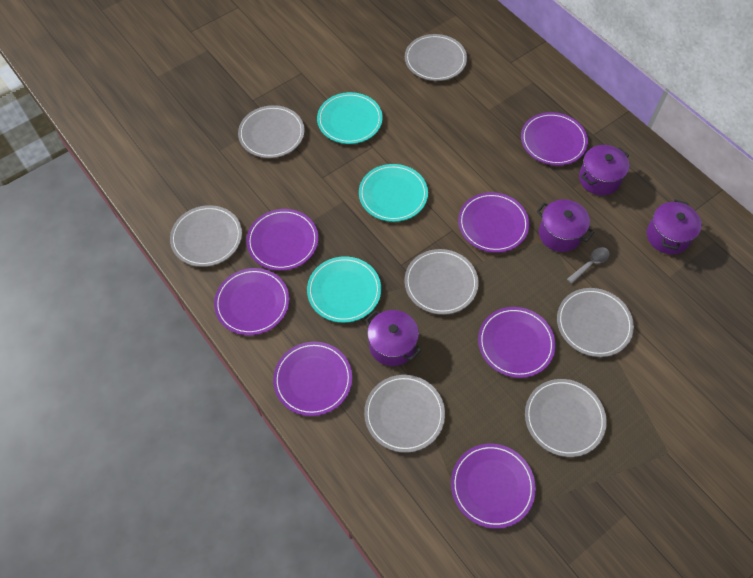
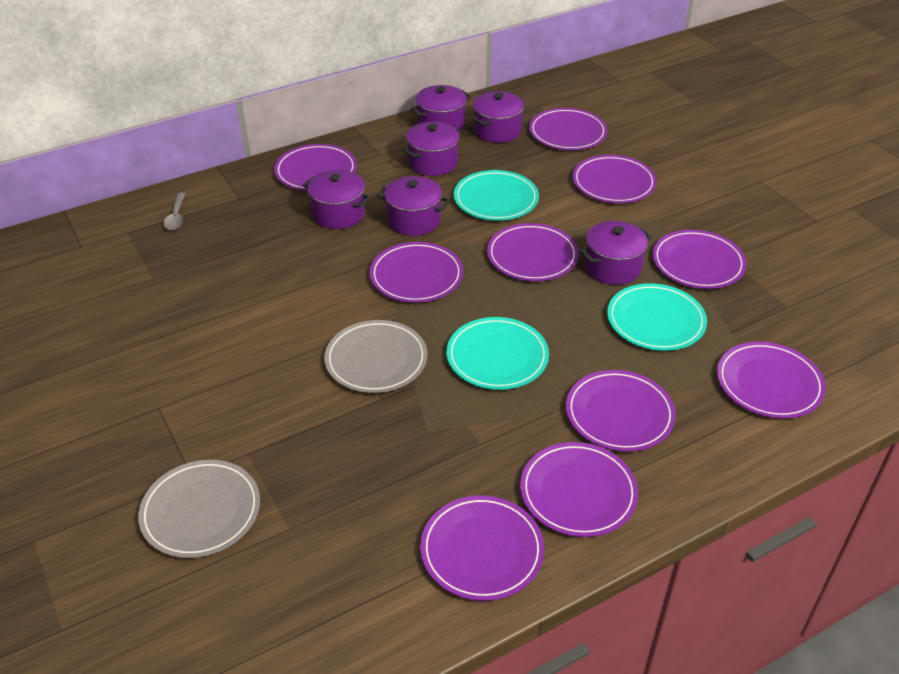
grey plate: [170,205,242,267] [238,105,304,158] [364,375,445,453] [404,249,479,315] [405,34,467,81] [525,379,607,457] [557,288,634,357] = 7 -> [138,460,260,558] [324,320,428,393] = 2
purple plate: [214,268,289,335] [246,209,318,271] [273,342,352,416] [451,444,536,529] [458,192,529,253] [478,307,556,378] [521,112,588,166] = 7 -> [274,144,357,191] [370,242,463,303] [420,495,544,601] [487,223,579,281] [520,442,638,537] [529,108,608,150] [566,370,676,452] [572,155,657,203] [652,230,746,289] [717,342,826,419] = 10
purple pot: [365,310,421,366] [536,199,594,252] [579,145,629,195] [647,199,702,254] = 4 -> [303,170,371,229] [377,176,450,236] [403,121,462,176] [411,85,471,130] [473,91,524,143] [580,221,652,285] = 6

